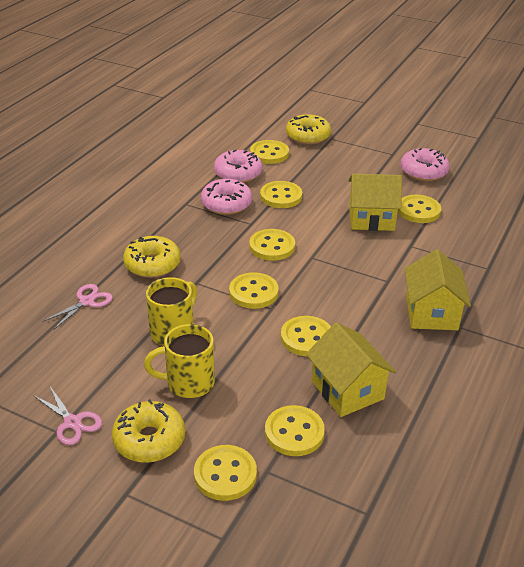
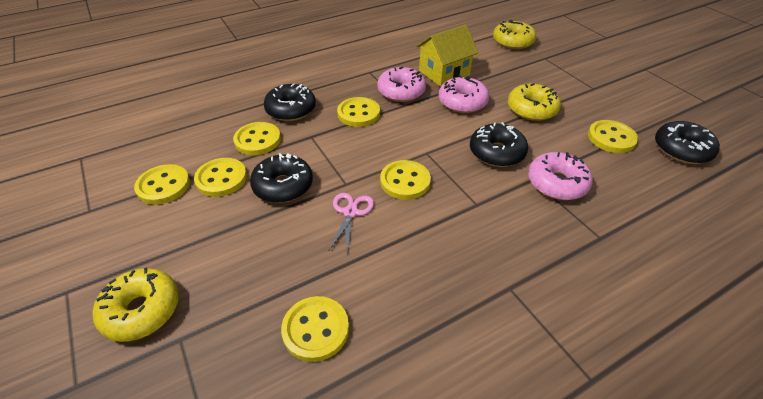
black donut: none = 0 -> [250,153,313,203] [264,84,316,121] [470,122,528,167] [655,121,720,164] = 4
pink scissors: [33,386,102,445] [42,284,113,329] = 2 -> [329,193,374,254] = 1
yellow button: [194,445,257,501] [229,272,279,309] [249,229,295,261] [250,140,289,164] [260,181,302,208] [265,405,325,456] [281,316,331,356] [398,195,441,223] = 8 -> [134,164,190,205] [194,158,247,197] [233,122,281,155] [281,296,349,362] [337,97,380,127] [380,160,431,200] [588,120,638,153] = 7
yellow house: [306,322,396,417] [349,173,402,231] [405,249,471,330] = 3 -> [416,24,478,87] = 1
yellow mug: [144,324,215,398] [146,277,197,346] = 2 -> none = 0

